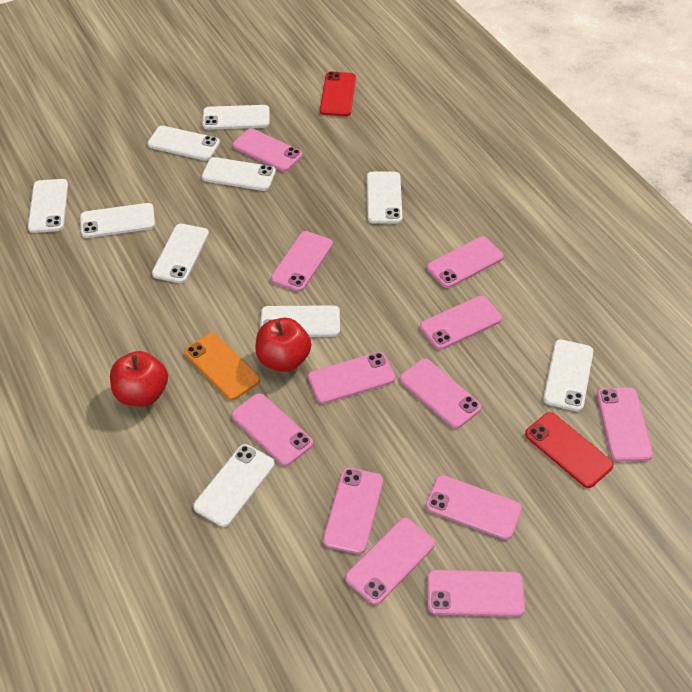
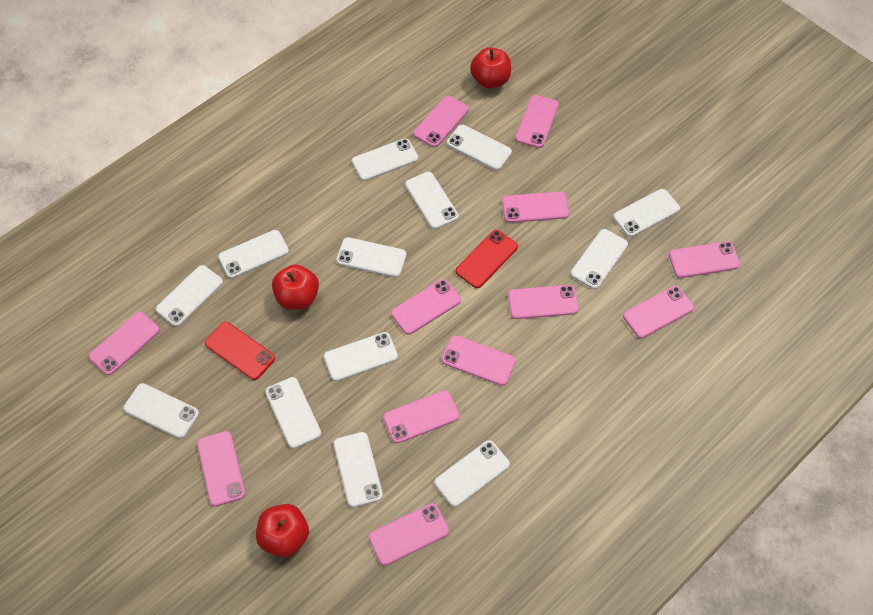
orange phone: [184,333,260,400] = 1 -> none = 0
red apple: [110,351,168,407] [255,318,311,372] = 2 -> [256,504,309,557] [272,264,319,310] [470,47,511,88] = 3
white phone: [28,179,68,233] [80,203,155,238] [148,126,220,161] [152,224,209,283] [193,444,275,527] [202,157,276,191] [203,105,270,130] [260,305,340,337] [367,172,402,224] [543,340,593,411] = 10 -> [123,383,199,439] [156,265,223,327] [218,230,289,278] [265,377,321,449] [324,332,398,381] [334,432,383,507] [336,237,407,277] [352,138,418,181] [405,172,459,229] [435,440,510,507] [447,125,512,170] [571,229,628,289] [613,189,680,237] = 13

